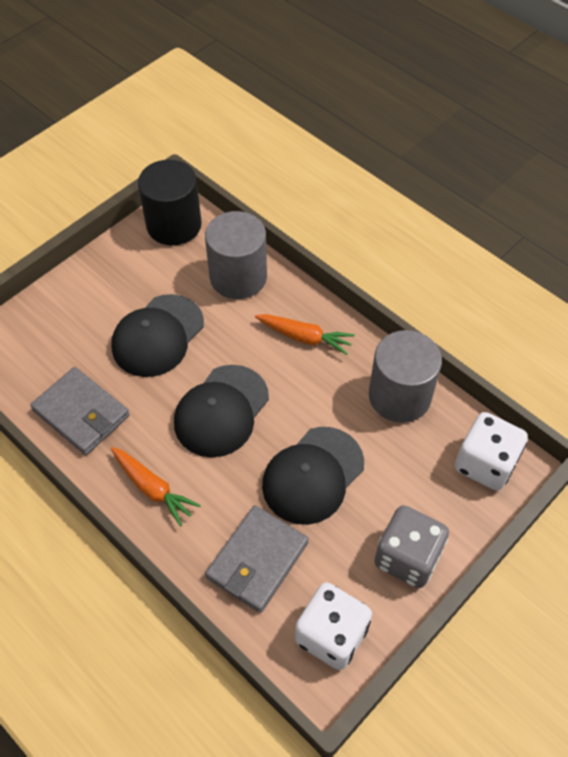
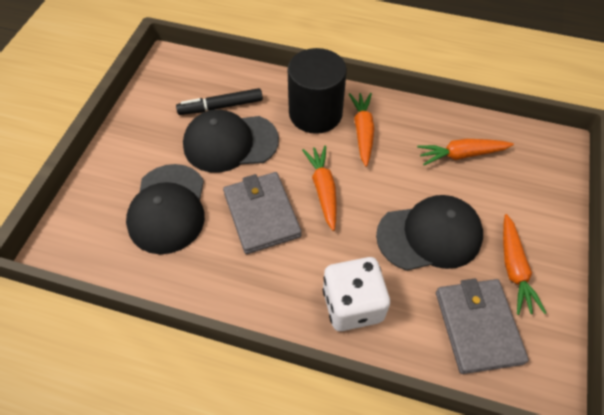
black marker: none = 0 -> [176,88,263,115] = 1
grey cylinder: [205,211,267,299] [369,330,442,423] = 2 -> none = 0
grey dice: [374,505,449,588] = 1 -> none = 0
orange carrot: [111,447,201,527] [255,314,355,355] = 2 -> [302,146,337,231] [349,93,374,167] [417,139,514,165] [503,214,546,315] = 4
white dice: [295,582,372,670] [455,412,528,491] = 2 -> [323,257,390,331] = 1

